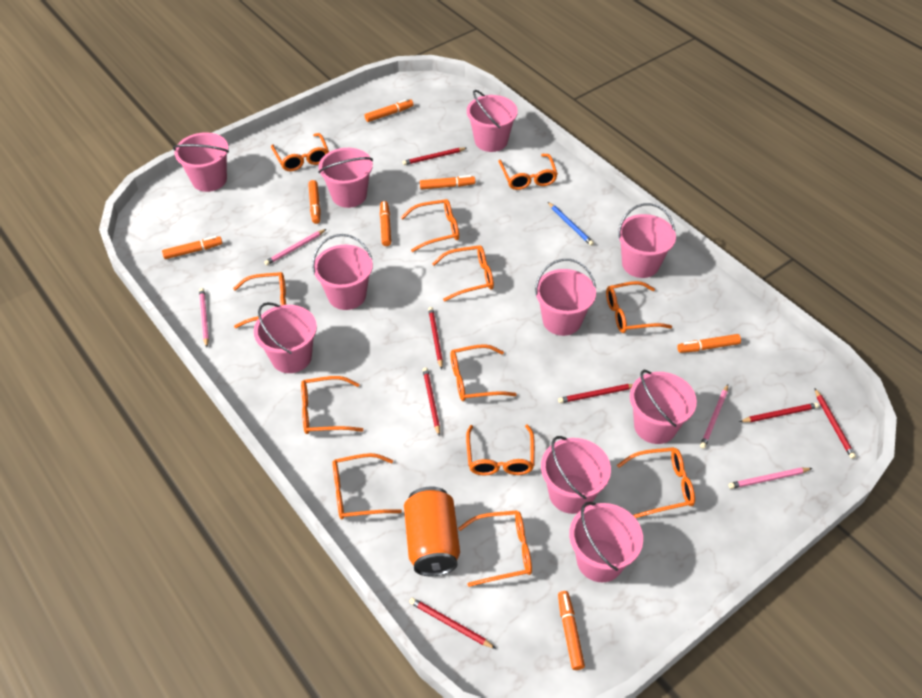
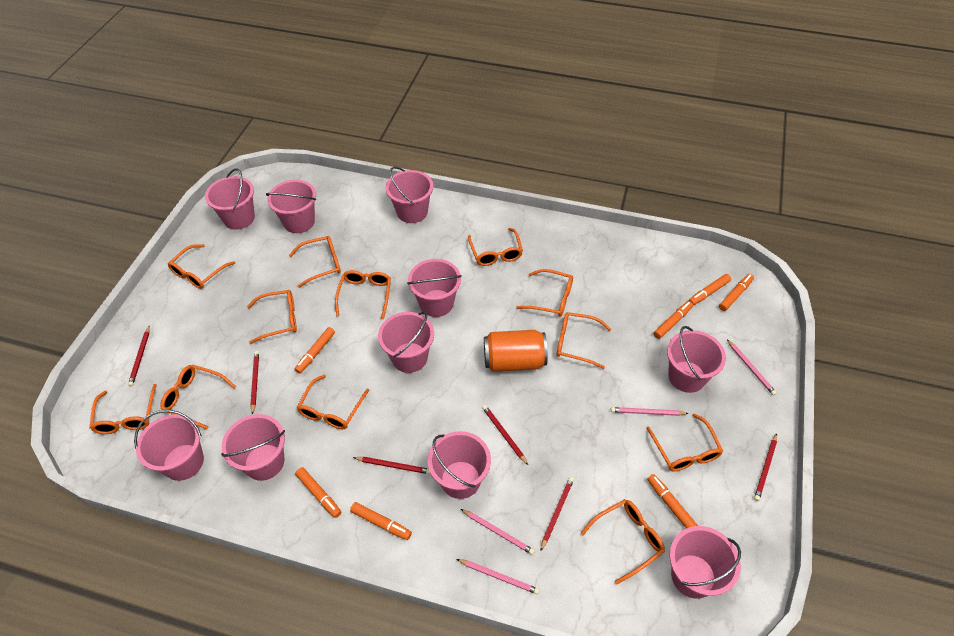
blue pencil: [548,202,594,246] = 1 -> none = 0
red pencil: [402,148,467,165] [409,598,496,649] [423,367,440,436] [428,307,443,369] [558,384,633,403] [739,403,819,422] [815,389,856,459] = 7 -> [128,326,150,386] [250,351,259,415] [353,457,430,474] [482,405,528,465] [540,477,574,551] [754,433,777,501] = 6

